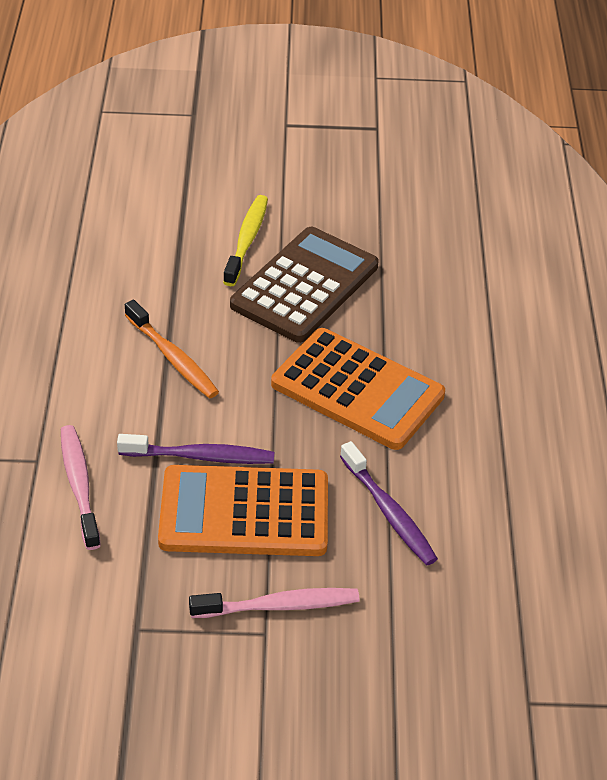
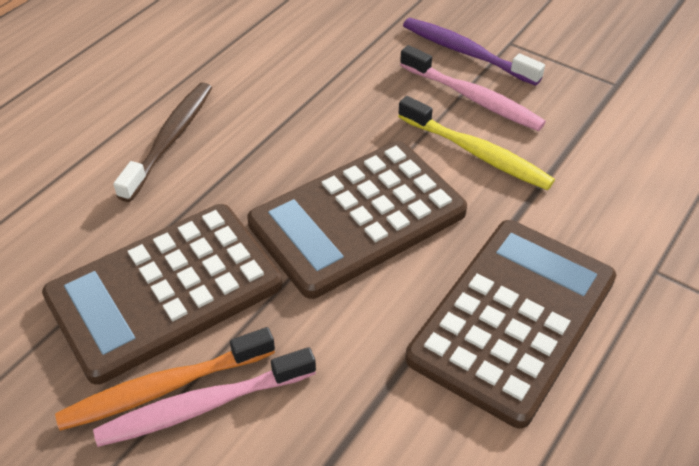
brown calculator: [230,227,379,343] = 1 -> [42,204,282,385] [247,141,467,299] [405,220,616,428] = 3
brown toothbrush: none = 0 -> [113,82,212,202] = 1
orange calculator: [158,465,328,556] [271,328,445,450] = 2 -> none = 0
purple toothbrush: [117,434,274,464] [340,441,438,565] = 2 -> [403,18,545,86] = 1

